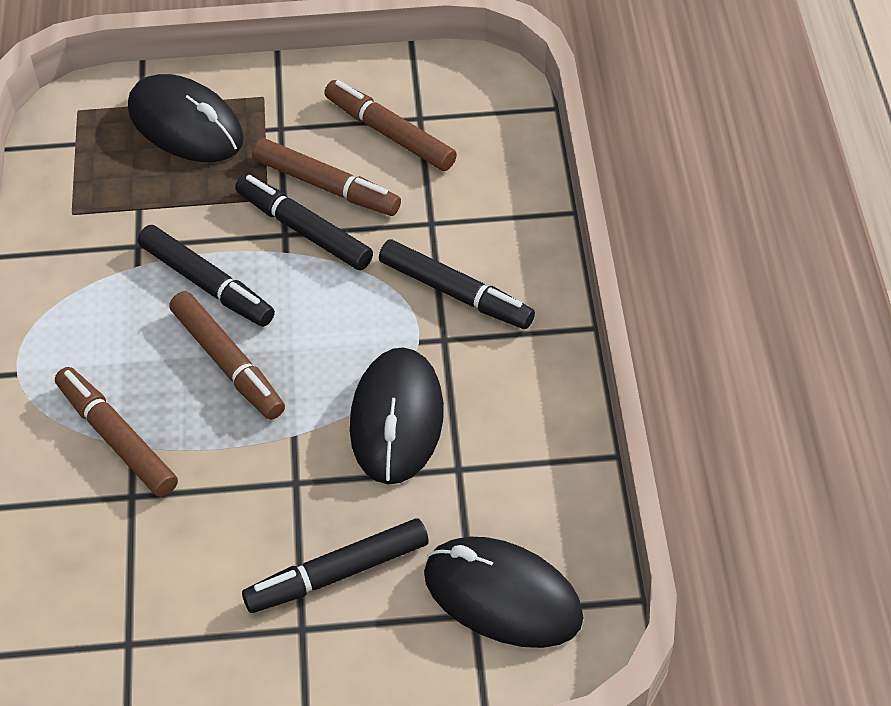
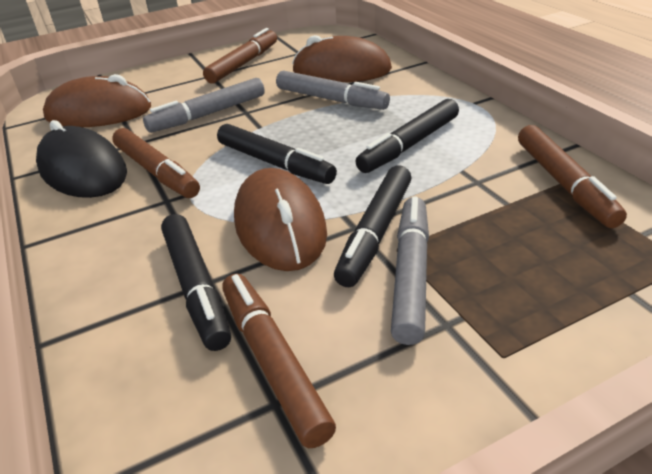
black mouse: [128,74,244,162] [350,348,444,484] [424,537,584,648] = 3 -> [36,120,127,198] = 1
brown mouse: none = 0 -> [43,74,151,127] [234,168,327,271] [292,35,392,82] = 3
grey marker: none = 0 -> [143,78,265,133] [276,70,390,110] [391,197,429,345] = 3

